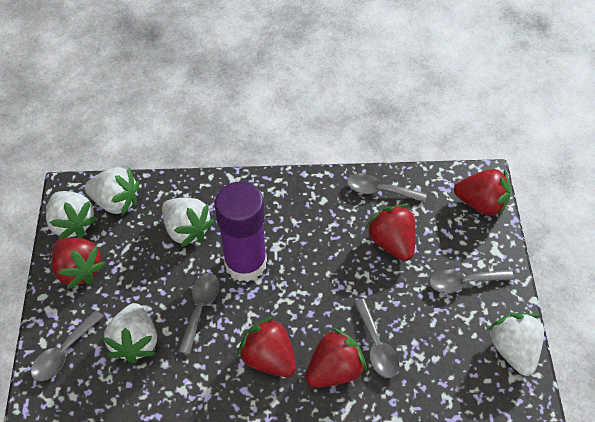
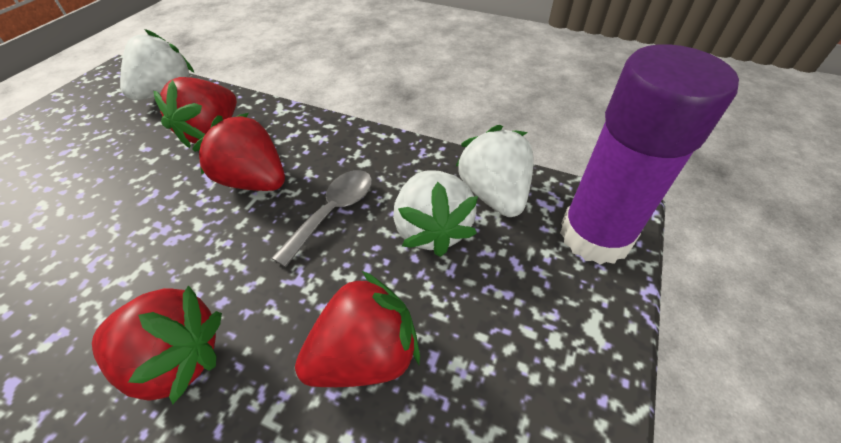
grey spoon: [31,310,104,381] [178,273,220,354] [347,173,427,202] [353,299,399,378] [429,269,514,293] = 5 -> [272,170,372,267] = 1
red strawberry: [52,237,105,289] [237,316,297,377] [305,328,367,388] [366,204,416,261] [454,169,511,217] = 5 -> [92,285,222,405] [154,77,237,148] [192,113,285,191] [295,271,420,387] = 4
white strawberry: [46,191,98,240] [84,167,139,215] [103,303,157,363] [162,198,214,247] [488,313,544,376] = 5 -> [120,29,194,100] [393,171,478,257] [455,125,534,217] = 3

